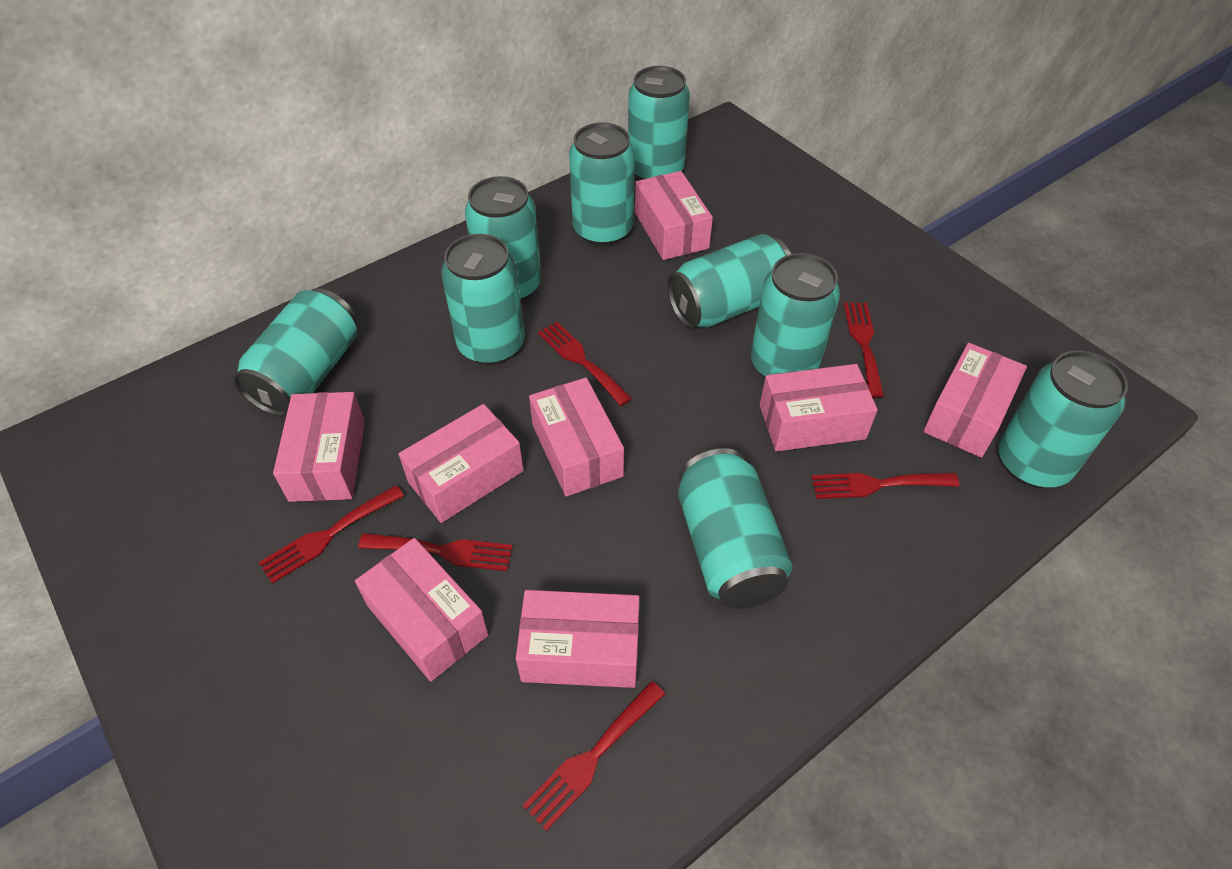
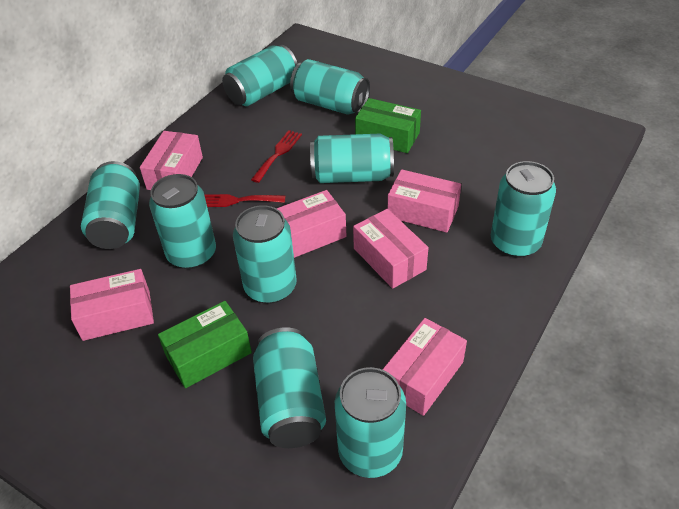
green box: none = 0 -> [158,301,252,388] [355,98,421,153] = 2
pink box: [273,392,365,502] [355,538,488,681] [399,404,524,523] [516,590,640,688] [529,378,624,496] [635,171,713,260] [760,364,878,451] [923,343,1027,458] = 8 -> [70,269,154,341] [140,131,203,190] [276,190,346,258] [353,209,429,289] [383,318,467,416] [388,169,461,233] = 6
red fork: [259,485,404,584] [358,533,513,571] [523,681,665,831] [538,322,632,406] [811,473,960,499] [844,302,884,397] = 6 -> [205,194,285,207] [251,130,302,183] = 2

